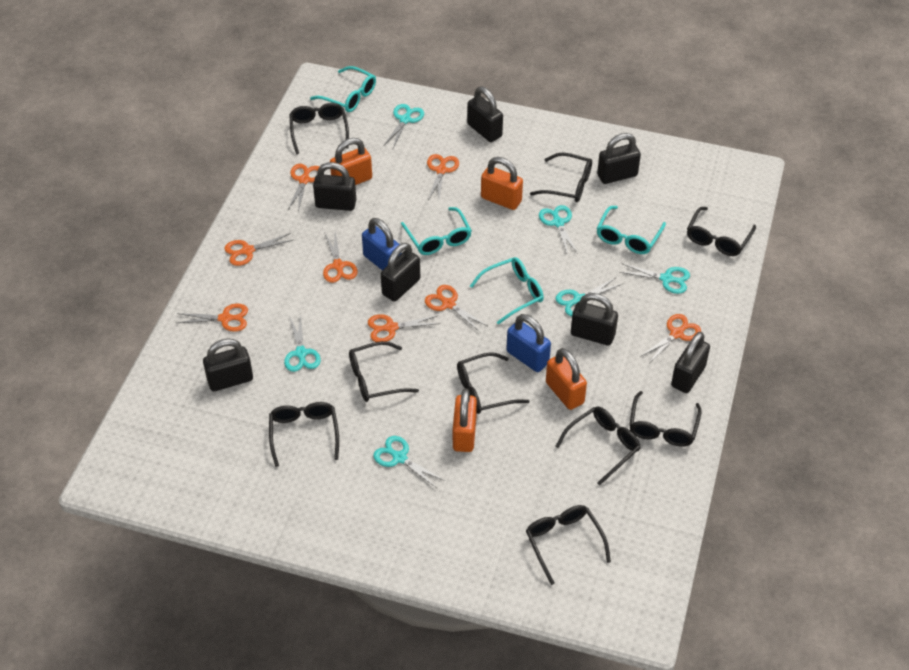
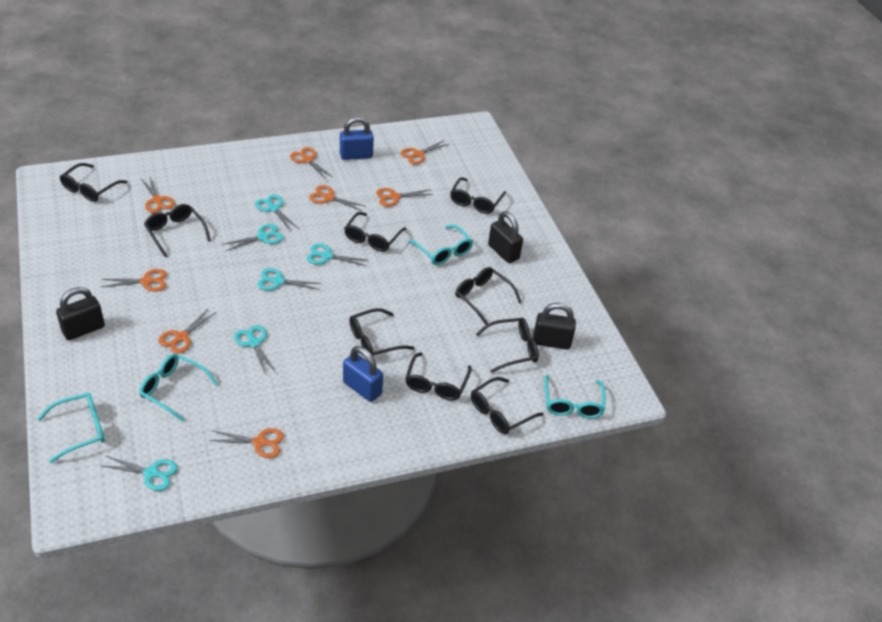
black padlock: [203,338,253,391] [313,162,356,211] [381,243,420,301] [467,87,503,142] [571,293,618,346] [597,133,641,184] [671,332,710,393] = 7 -> [56,287,105,340] [488,211,523,263] [533,303,576,350] = 3
orange padlock: [330,138,372,185] [453,389,477,452] [481,157,523,210] [546,348,587,410] = 4 -> none = 0

